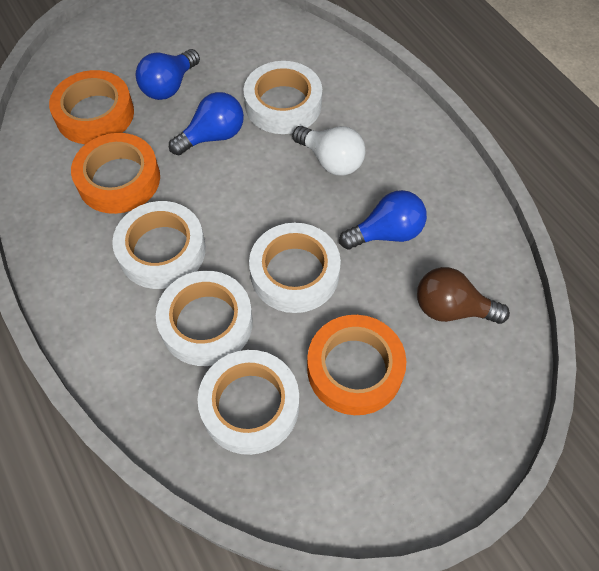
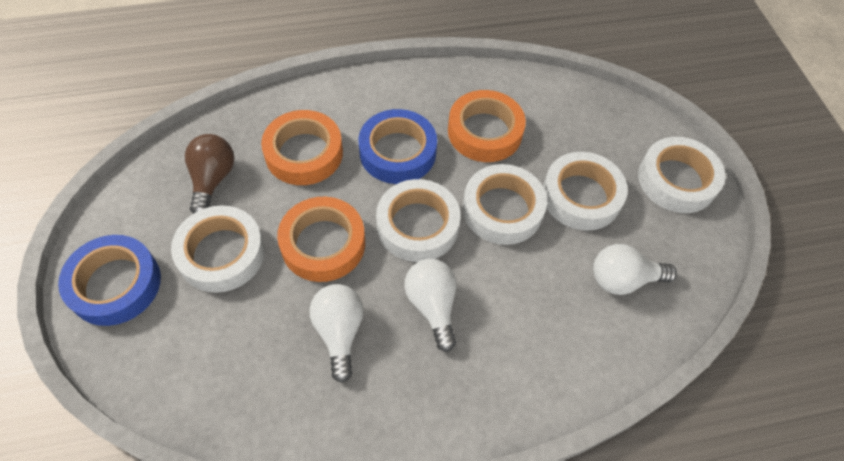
blue light bulb: [136,49,200,100] [169,92,244,156] [339,190,427,250] = 3 -> none = 0
blue tape: none = 0 -> [58,235,161,326] [359,109,437,184] = 2
white light bulb: [293,126,365,176] = 1 -> [310,284,364,383] [404,259,457,352] [593,244,677,295] = 3

